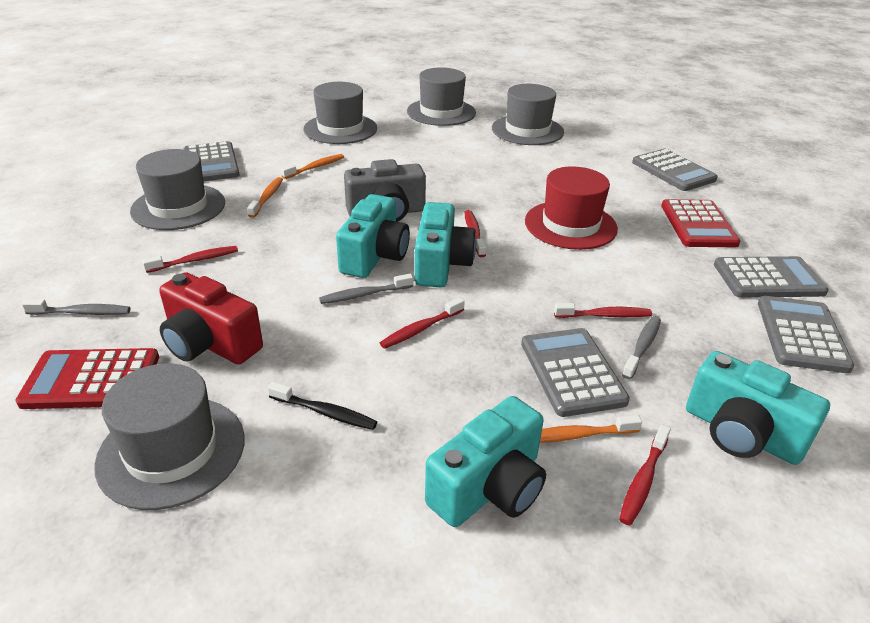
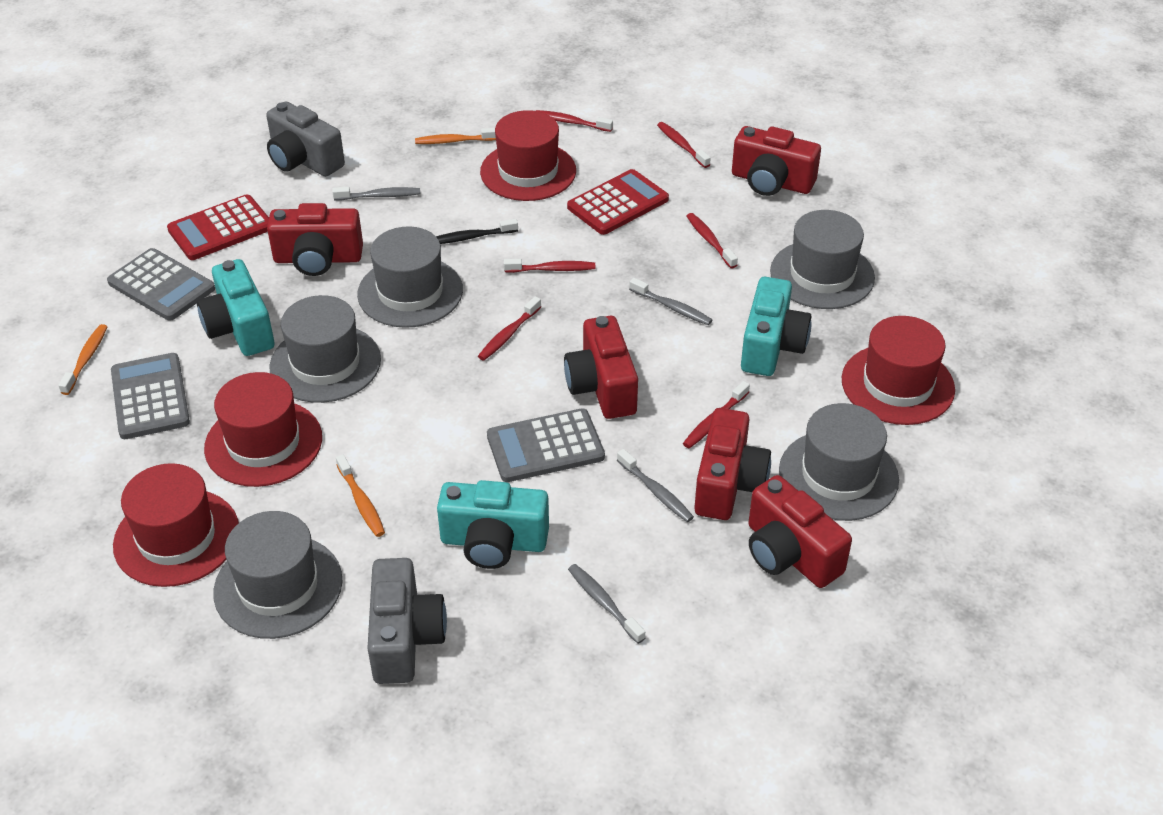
grey calculator: [183,141,240,181] [521,328,630,417] [632,149,718,191] [714,256,829,298] [758,296,854,373] = 5 -> [107,248,215,321] [111,353,190,439] [487,408,605,482] = 3
grey camera: [344,159,426,222] = 1 -> [266,101,345,177] [367,558,447,684] = 2
grey toothbrush: [22,299,130,315] [319,274,413,304] [622,316,661,379] = 3 -> [332,187,420,200] [568,564,645,644] [617,449,694,522] [629,278,712,325] = 4
red camera: [159,272,263,364] = 1 -> [267,203,363,276] [564,316,638,419] [694,408,771,520] [732,126,821,196] [748,475,852,588] = 5
red hat: [525,166,618,250] = 1 -> [113,463,239,587] [204,372,322,487] [480,110,576,201] [842,316,955,425] = 4
red toothbrush: [142,246,238,273] [380,297,465,349] [465,210,486,257] [554,303,652,318] [619,425,671,526] = 5 -> [478,296,541,360] [504,259,595,273] [536,110,613,132] [657,122,711,168] [683,381,750,449] [686,213,738,269] = 6
turquoise camera: [336,194,410,278] [415,202,476,287] [425,396,546,527] [686,351,830,465] = 4 -> [197,259,274,356] [437,480,549,569] [741,277,811,376] = 3

